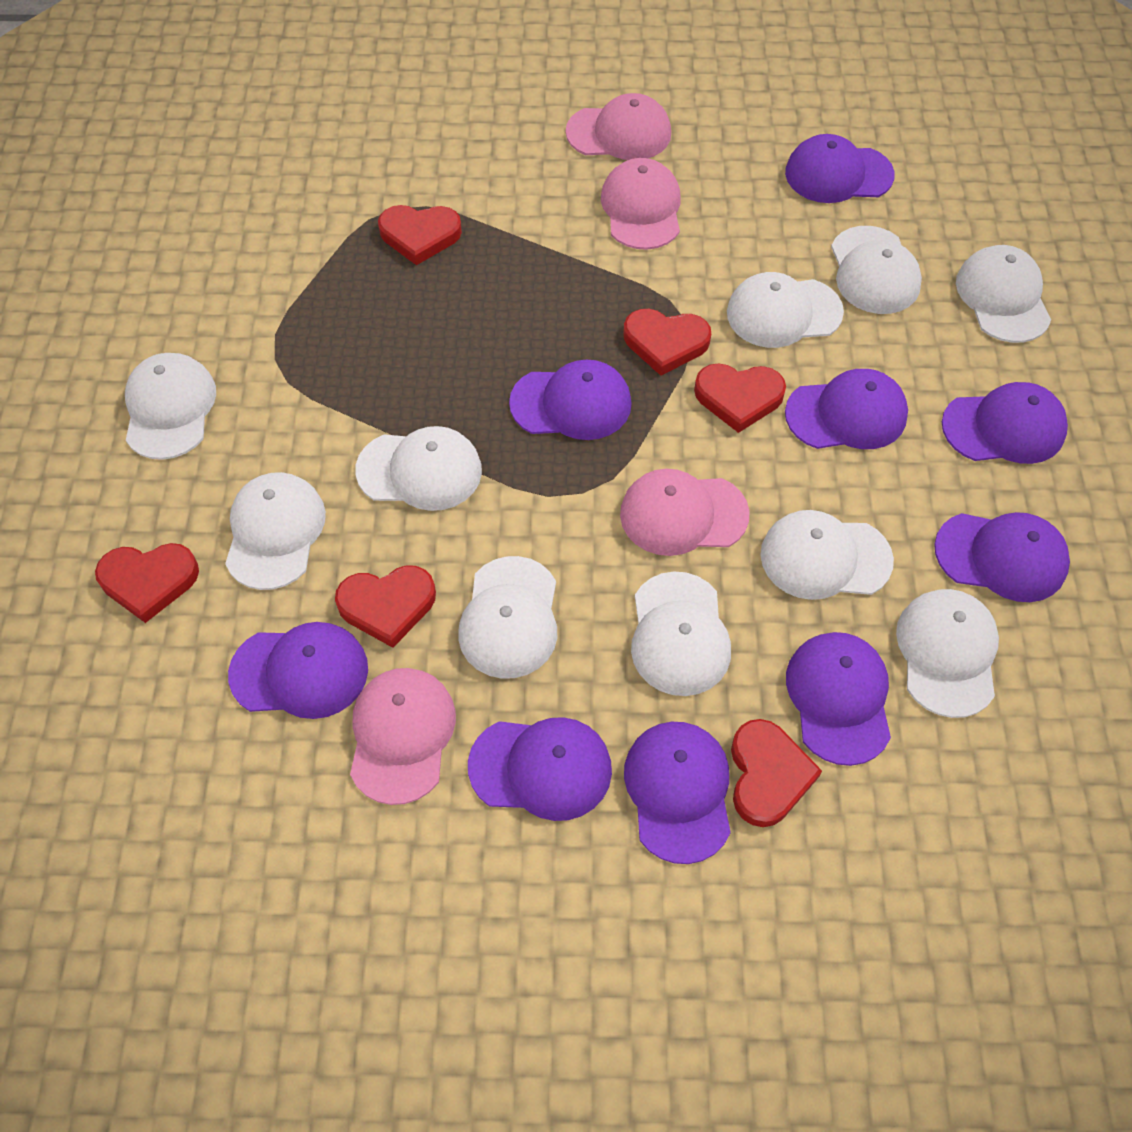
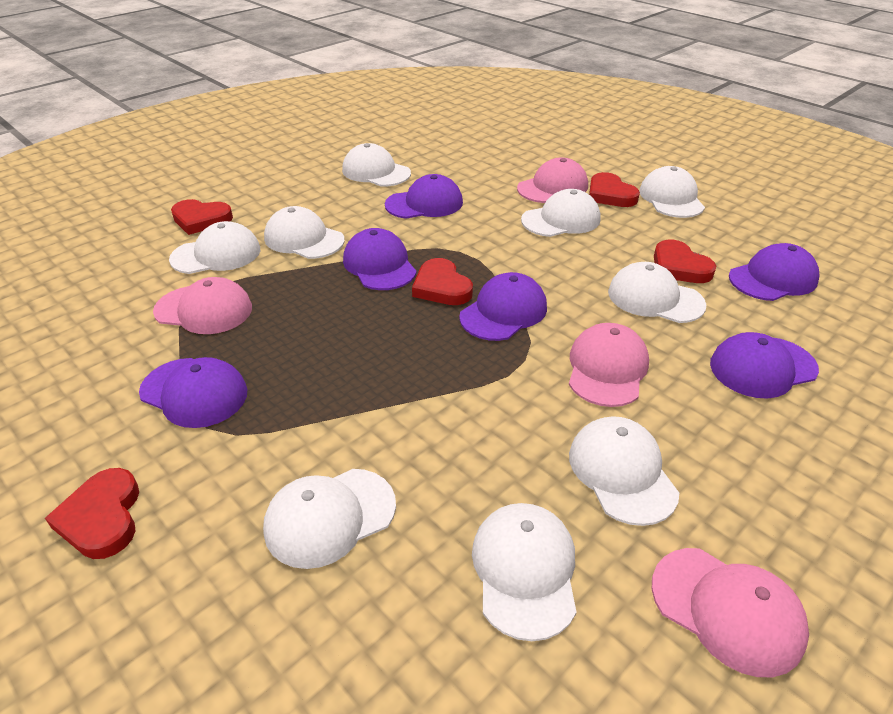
purple cap: [228,622,368,719] [468,717,612,821] [509,359,631,440] [624,722,731,864] [785,134,895,203] [785,369,908,449] [786,632,891,766] [934,512,1070,602] [942,382,1068,464] = 9 -> [139,357,248,428] [343,228,417,290] [385,174,463,219] [459,272,547,341] [710,332,819,399] [729,243,820,301] = 6
red heart: [95,543,199,623] [335,565,436,648] [378,205,462,265] [623,309,711,376] [694,364,786,433] [731,719,822,827] = 6 -> [45,468,139,559] [171,199,233,235] [412,258,473,305] [589,172,640,207] [654,240,716,283] = 5
white cap: [125,353,216,460] [225,472,326,590] [355,426,482,511] [458,556,557,679] [631,571,731,696] [727,272,844,348] [761,510,894,600] [831,226,922,314] [896,589,999,718] [956,245,1051,343] = 10 -> [169,221,260,274] [263,469,396,569] [264,206,345,259] [342,143,411,186] [472,503,577,641] [521,189,601,237] [569,416,679,526] [608,262,706,323] [639,166,705,218] = 9

